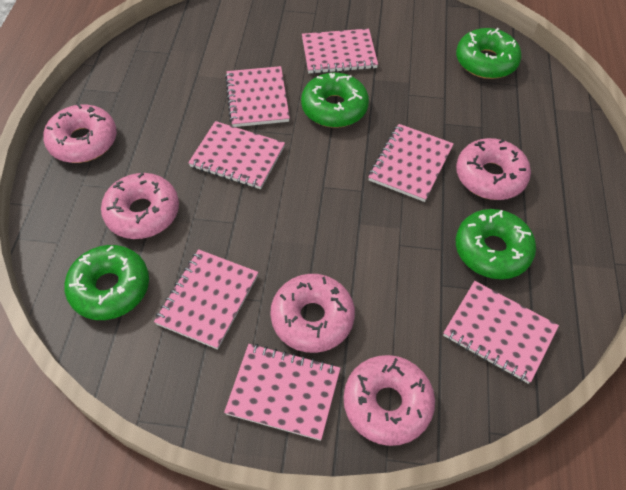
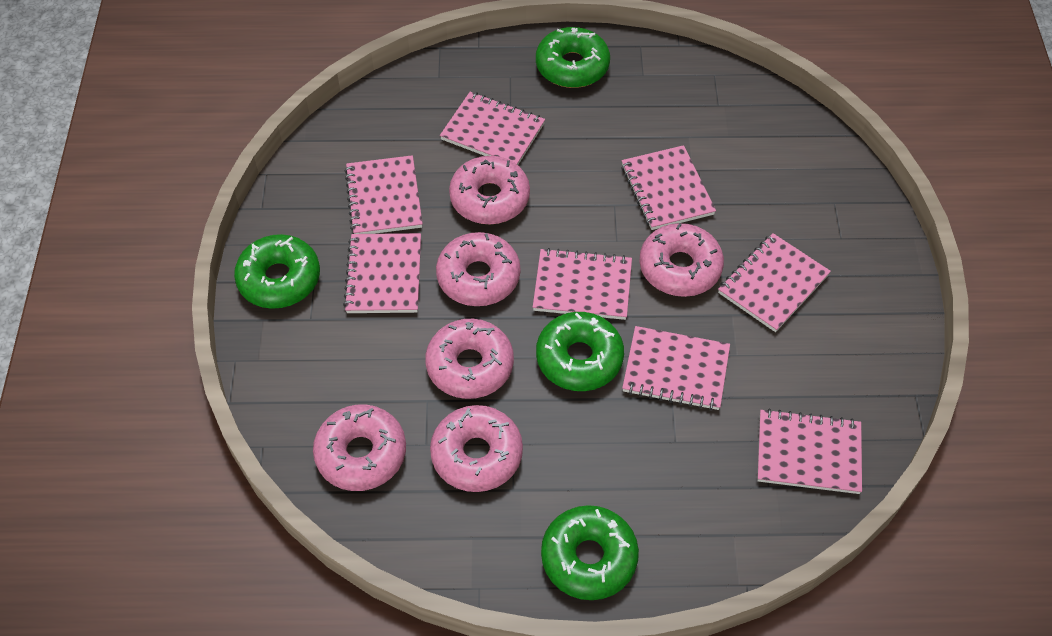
pink donut: [43,104,117,163] [101,173,179,239] [270,274,355,353] [344,355,435,446] [456,138,531,200] = 5 -> [313,404,406,491] [425,319,514,399] [430,405,523,492] [436,232,520,306] [449,156,530,224] [639,223,724,297] = 6
pink notebook: [154,249,258,350] [188,121,285,189] [224,344,341,441] [225,66,290,127] [302,29,378,74] [368,124,454,202] [443,281,559,384] = 7 -> [343,233,421,313] [344,155,423,234] [440,92,545,165] [533,248,632,320] [621,145,716,230] [622,326,730,410] [718,233,831,332] [757,409,862,494] = 8

